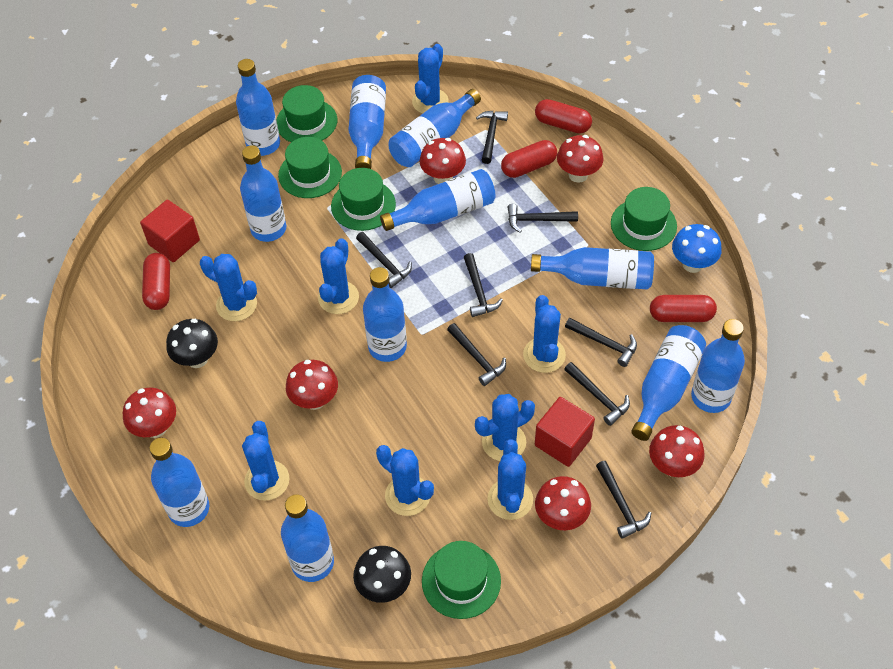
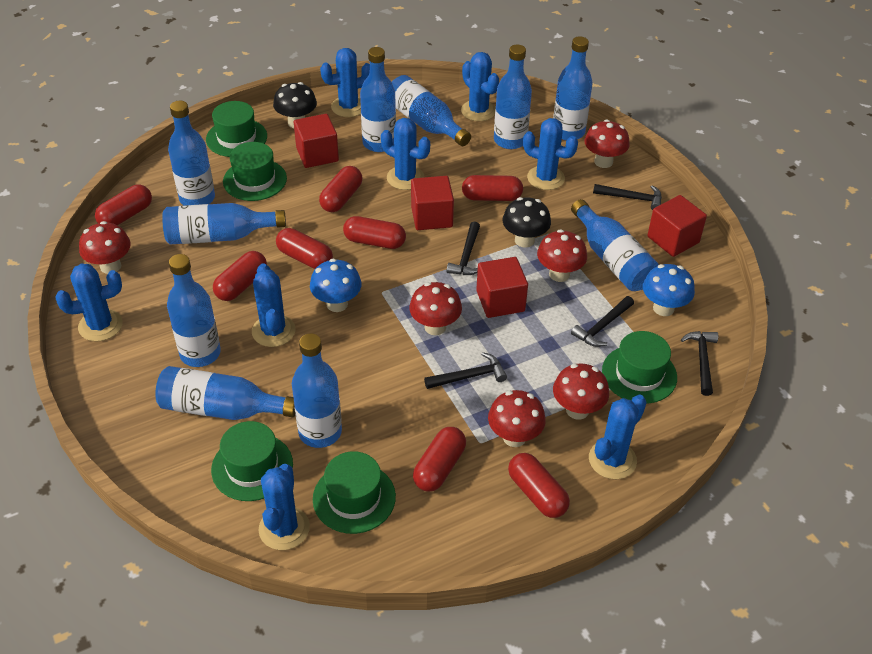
black hammer: [356,232,412,288] [447,323,506,386] [464,253,503,317] [476,111,508,164] [508,204,578,233] [564,362,630,426] [565,318,637,367] [596,461,651,538] = 8 -> [424,352,507,389] [446,222,480,275] [571,296,634,347] [593,184,662,210] [681,331,718,396] = 5
blue bottle: [149,438,209,527] [236,59,280,156] [240,145,286,242] [281,494,334,582] [348,75,386,169] [363,267,407,362] [380,169,496,231] [389,89,481,167] [531,247,654,290] [631,325,706,441] [691,319,745,413] = 11 -> [155,366,295,420] [162,203,286,244] [167,254,221,367] [168,101,215,206] [292,333,342,448] [360,47,396,152] [392,75,471,146] [494,45,532,149] [553,36,593,140] [571,199,659,291] = 10
blue mushroom: [672,224,722,273] = 1 -> [310,259,362,312] [643,264,695,316] = 2
red capsule: [142,253,170,310] [501,140,557,178] [535,99,592,133] [650,295,717,322] = 4 -> [95,185,152,225] [213,251,267,301] [276,228,333,269] [319,166,362,212] [343,216,406,249] [413,427,466,492] [462,175,523,201] [508,453,570,518] = 8
red cube: [140,200,200,262] [535,397,595,467] = 2 -> [294,114,339,168] [411,176,454,230] [476,257,528,318] [647,195,707,257] = 4

